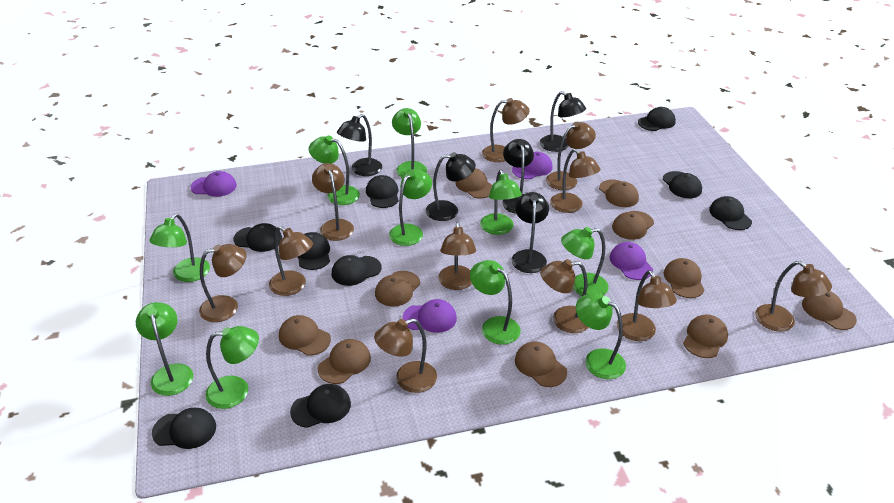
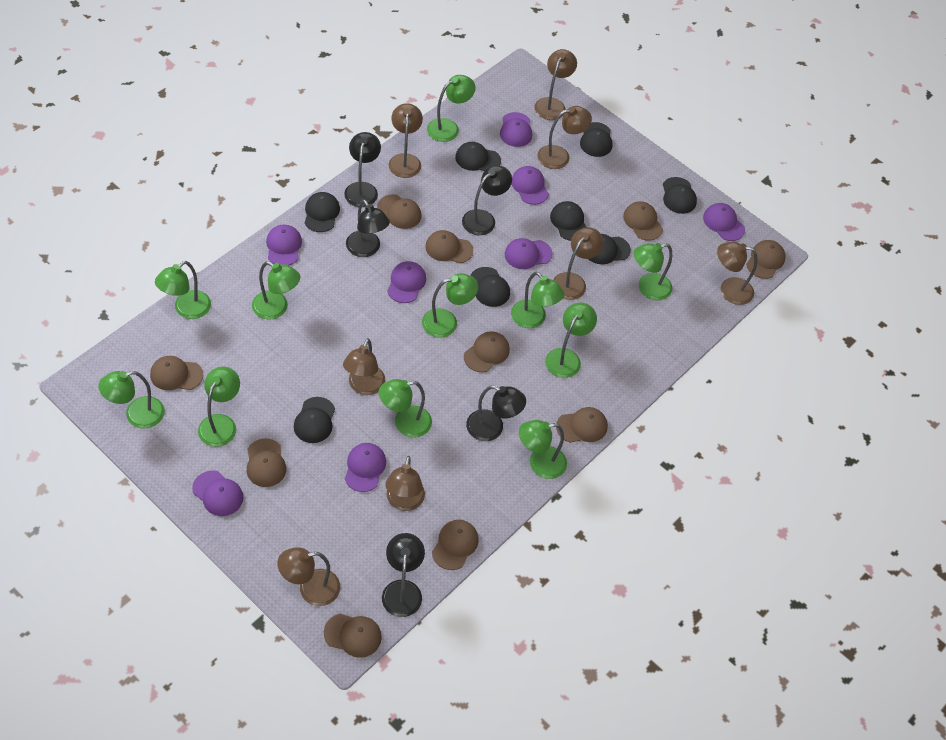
black cap: [152,408,216,449] [233,223,282,252] [290,384,351,428] [297,232,330,270] [332,255,381,286] [366,175,399,208] [638,107,676,131] [663,171,702,198] [709,196,752,230] = 9 -> [294,397,335,443] [305,192,340,232] [455,142,501,171] [470,267,510,307] [550,201,586,241] [580,122,613,157] [588,234,631,264] [663,177,697,214] = 8
brown lamp: [199,244,247,322] [269,226,313,296] [312,163,354,241] [374,318,437,393] [438,222,476,290] [482,98,530,162] [540,259,589,333] [546,122,596,190] [550,149,600,213] [617,270,677,341] [755,261,832,332] = 11 -> [277,547,340,606] [343,338,385,395] [385,456,425,511] [389,103,423,178] [535,49,577,120] [538,106,592,169] [553,227,604,300] [717,242,758,305] = 8
green lamp: [136,302,193,396] [149,214,210,282] [205,326,259,409] [309,136,360,205] [389,169,432,246] [392,108,427,178] [470,260,521,345] [480,170,522,235] [561,227,609,296] [576,293,626,379] = 10 -> [98,371,165,429] [155,261,211,319] [198,366,240,447] [252,261,300,320] [379,379,432,438] [422,273,478,338] [427,75,476,142] [511,272,564,328] [519,420,567,479] [545,302,597,378] [633,243,672,301] = 11
purple cap: [190,171,237,197] [402,299,457,333] [512,152,553,179] [609,242,653,280] = 4 -> [192,470,243,516] [266,225,302,265] [345,443,386,492] [387,261,426,303] [500,112,532,147] [505,238,552,269] [512,166,549,205] [703,203,745,241] = 8

